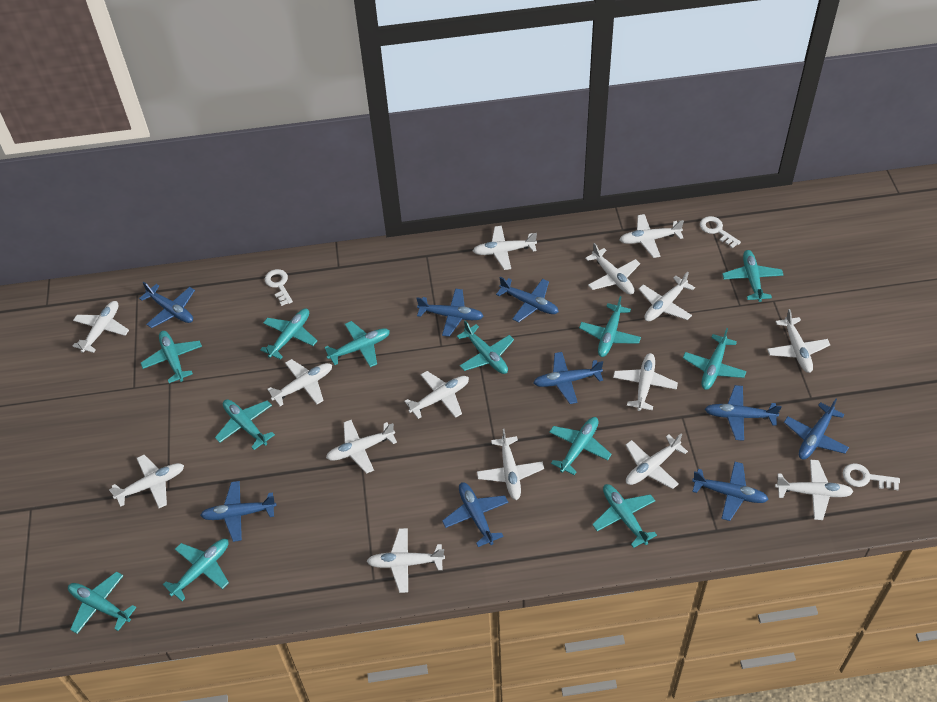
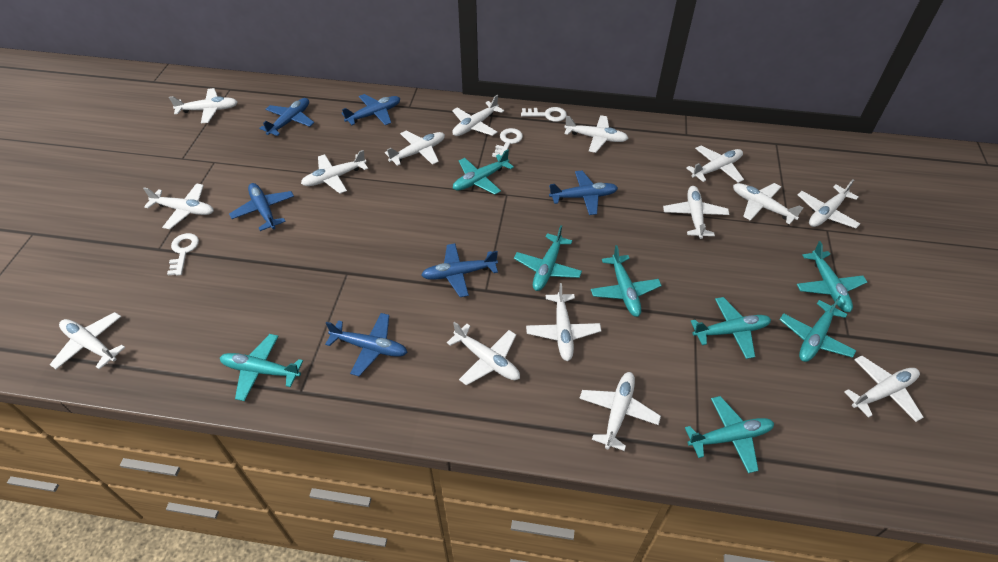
blue plane: [139,282,195,328] [200,481,277,542] [416,289,484,337] [442,482,508,547] [496,277,559,322] [533,352,603,404] [692,462,769,521] [705,385,781,441] [784,399,849,459] = 9 -> [229,183,294,231] [259,98,314,136] [325,313,408,376] [342,94,400,125] [421,243,498,297] [549,170,618,215] = 6
turquoise plane: [68,571,137,634] [141,331,202,383] [163,539,229,601] [215,399,275,450] [260,309,317,360] [324,321,390,367] [457,320,514,374] [549,417,612,475] [579,296,641,357] [592,484,657,548] [683,328,747,390] [722,250,784,302] = 12 -> [220,334,303,401] [453,149,514,195] [514,225,582,291] [591,245,662,317] [685,396,774,473] [691,297,771,359] [780,296,856,362] [797,241,867,312] = 8

